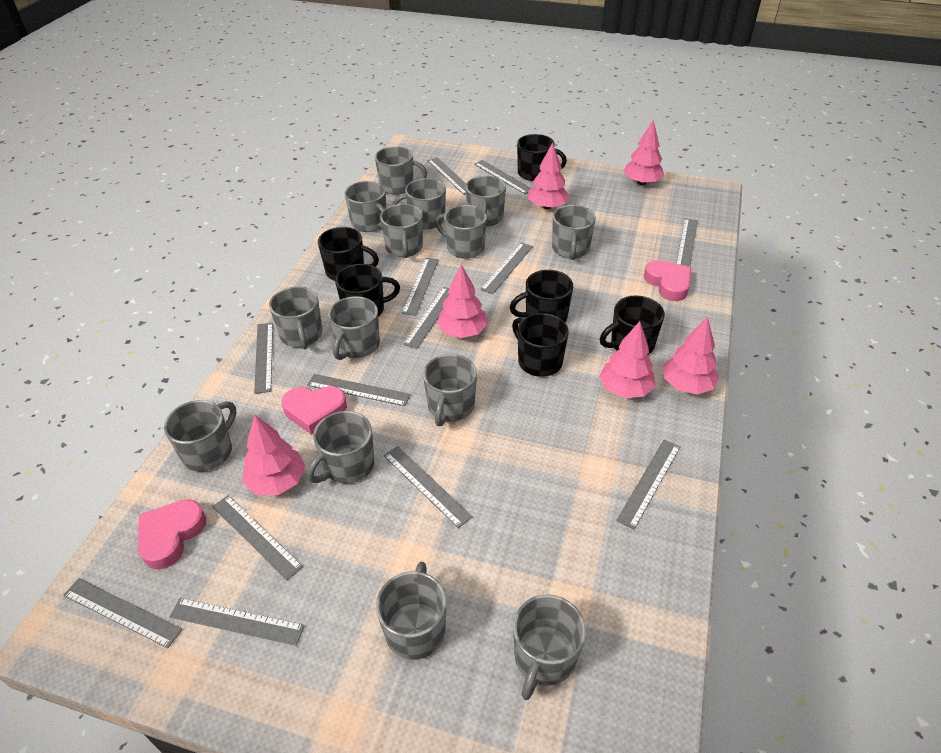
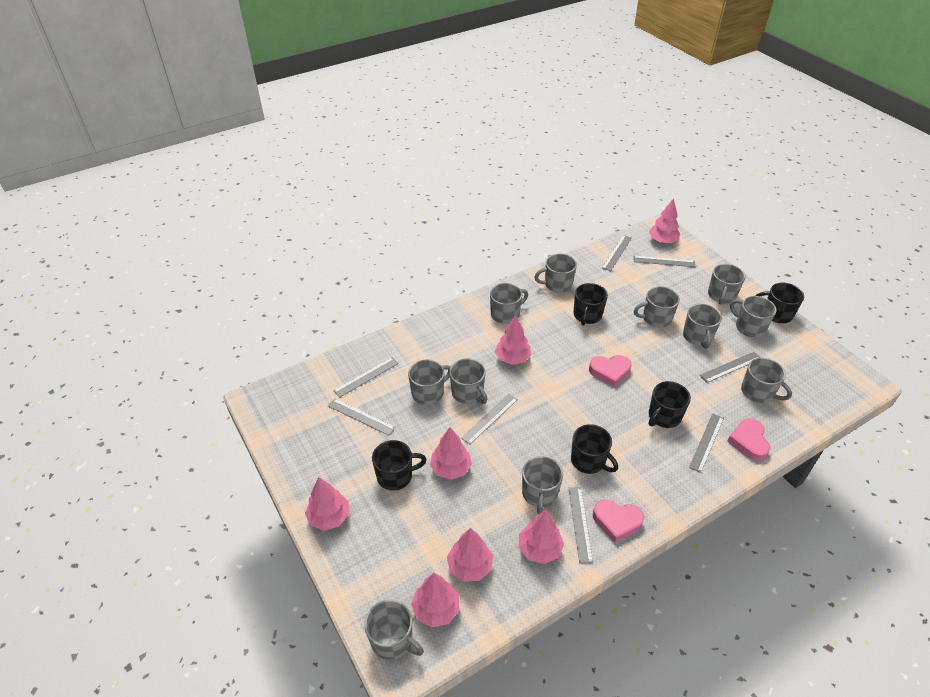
black mug: [318,227,379,281] [335,264,400,317] [510,270,573,322] [512,313,569,377] [517,134,567,181] [600,296,665,355] = 6 -> [372,440,426,491] [571,424,618,474] [573,283,608,326] [649,381,691,428] [756,283,804,323] = 5
grey mug: [164,400,236,471] [269,286,322,350] [307,411,374,483] [328,296,380,360] [345,181,386,232] [375,146,427,195] [376,562,447,660] [380,204,423,258] [392,178,446,229] [423,354,477,426] [435,205,487,259] [466,176,506,226] [513,594,586,700] [552,205,596,260] = 14 -> [364,600,424,660] [408,359,451,405] [449,358,487,404] [490,283,528,324] [522,456,563,515] [534,254,577,293] [634,286,680,327] [683,304,722,349] [708,264,745,305] [730,296,776,337] [741,358,792,403] = 11
grey ruler: [63,578,182,648] [170,598,305,646] [212,495,303,580] [254,323,273,394] [307,374,411,406] [383,446,473,528] [402,258,439,316] [403,287,449,349] [428,158,466,195] [474,160,531,194] [480,242,533,294] [616,440,680,529] [676,218,698,267] = 13 -> [328,398,396,435] [333,357,399,398] [461,394,518,444] [569,487,593,563] [602,235,632,271] [633,256,696,267] [689,413,724,473] [700,352,760,383] = 8
pink tree: [243,415,305,495] [437,265,488,338] [528,142,570,209] [599,321,655,398] [623,120,664,185] [663,317,719,395] = 6 -> [305,477,349,531] [411,573,460,628] [430,427,472,480] [447,528,493,581] [495,315,531,365] [519,510,564,564] [649,198,680,243] = 7

